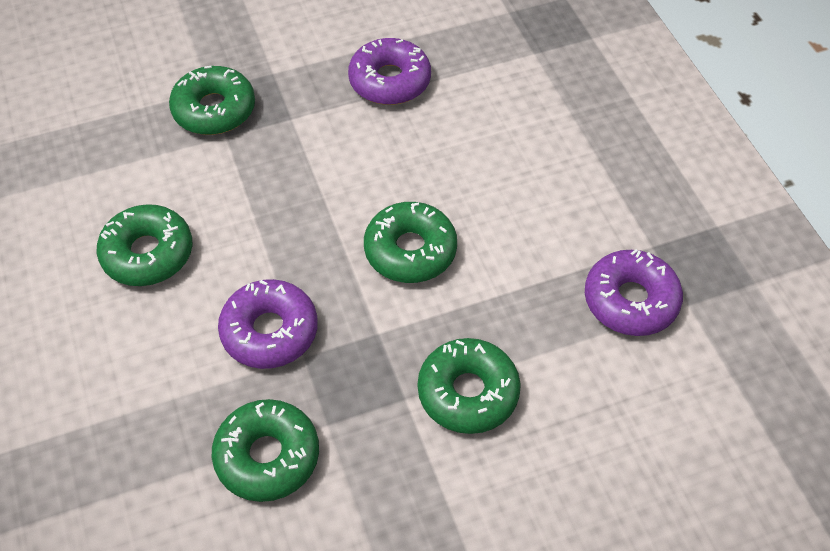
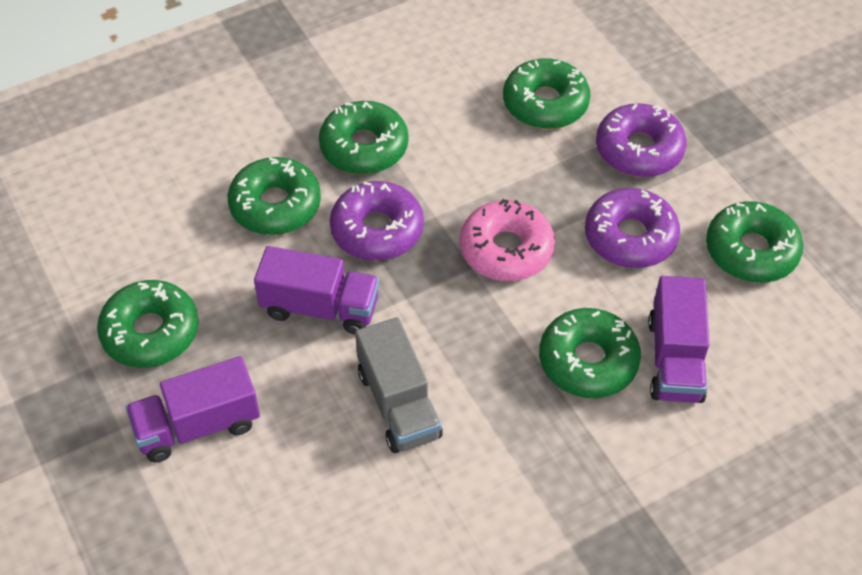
green donut: [97,204,193,286] [169,66,255,135] [212,399,319,502] [364,202,457,283] [418,338,521,434] = 5 -> [97,280,199,368] [228,157,321,235] [319,101,408,174] [503,59,591,129] [539,308,641,398] [706,201,803,283] = 6
grey truck: none = 0 -> [355,317,443,453] = 1
pink donut: none = 0 -> [460,199,555,281] = 1
purple truck: none = 0 -> [125,356,260,462] [254,246,379,334] [648,276,709,403] = 3

